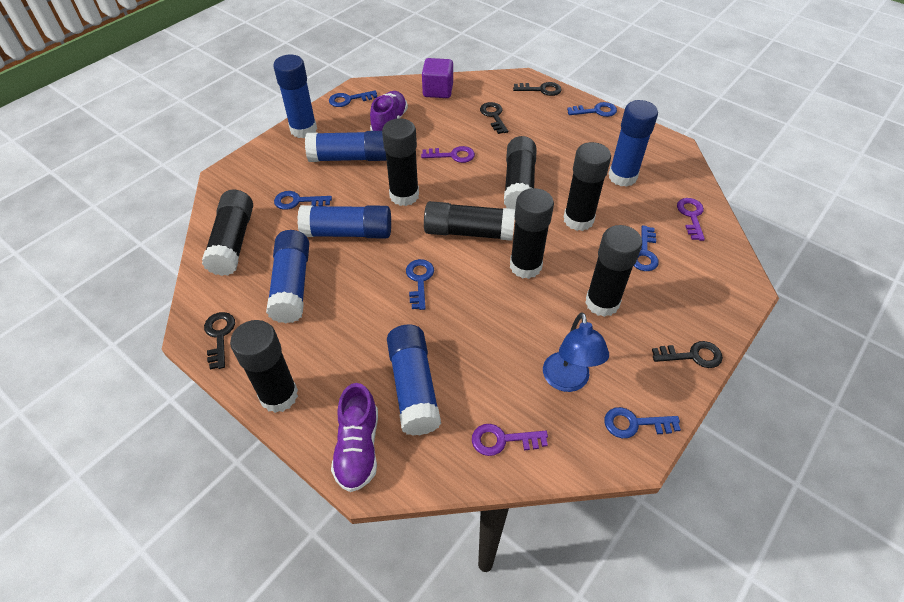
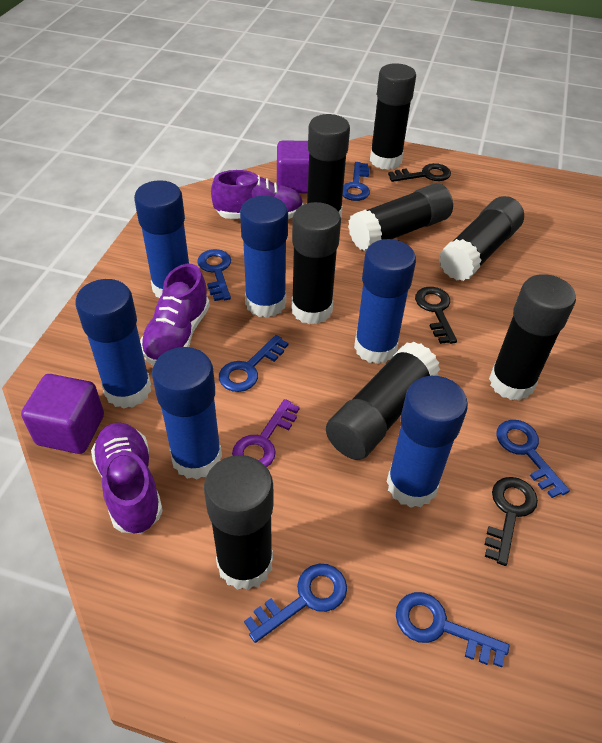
black key: [204,312,235,369] [480,102,508,134] [513,82,561,96] [652,341,723,368] = 4 -> [388,163,451,182] [415,287,457,344] [485,477,538,566] = 3
blue lamp: [543,312,609,392] = 1 -> none = 0
purple cube: [422,58,453,98] = 1 -> [21,374,104,454] [277,140,309,193] = 2
purple key: [421,146,475,163] [472,424,548,456] [677,198,705,241] = 3 -> [232,399,300,467] = 1
purple shoe: [331,383,378,492] [370,91,408,131] = 2 -> [91,422,163,533] [140,264,210,365] [211,170,304,219] = 3

